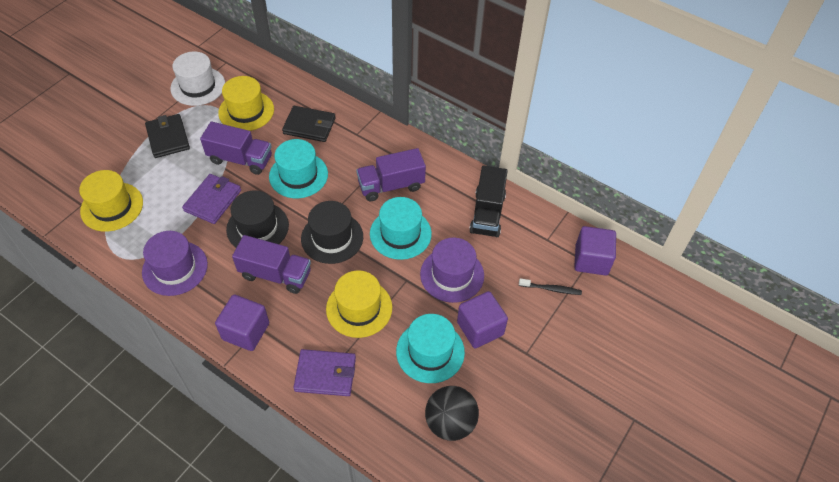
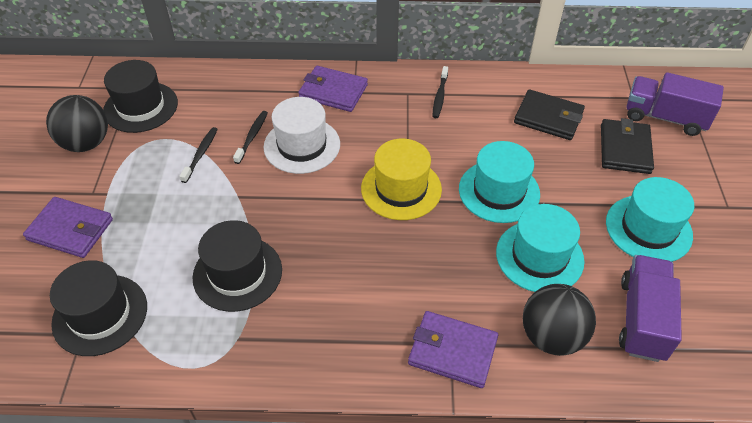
black ball: [425,386,479,441] = 1 -> [46,95,108,152] [523,284,596,356] = 2
black hat: [226,190,289,248] [301,201,363,264] = 2 -> [50,260,147,356] [103,60,178,133] [193,220,282,312] = 3
black toothbrush: [519,278,582,295] = 1 -> [180,127,218,183] [233,111,268,164] [432,66,448,118] = 3
black truck: [469,166,508,237] = 1 -> none = 0
purple cube: [215,295,269,351] [457,291,508,348] [574,226,616,276] = 3 -> none = 0
purple hat: [142,231,208,296] [420,238,484,303] = 2 -> none = 0
purple truck: [200,122,272,175] [232,235,311,294] [356,148,426,201] = 3 -> [619,255,682,362] [627,72,724,136] = 2
purple wallet: [182,174,241,224] [293,349,356,396] = 2 -> [23,197,113,258] [298,66,368,112] [408,311,498,388] = 3
yellow hat: [79,170,143,232] [218,76,274,131] [326,270,392,338] = 3 -> [361,139,442,220] = 1

